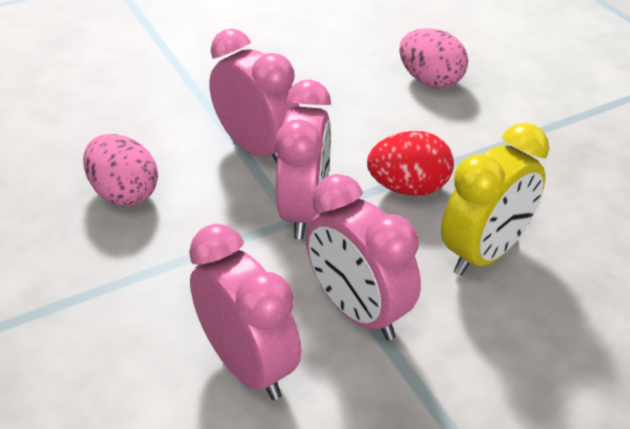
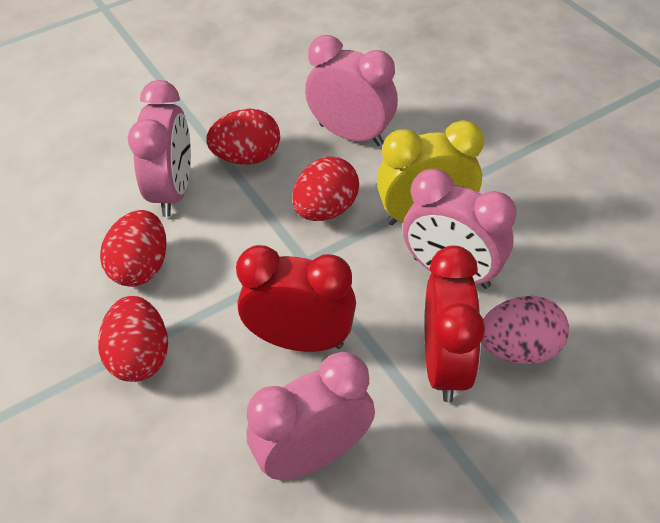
pink egg: [83,134,158,206] [399,28,468,88] = 2 -> [481,296,569,364] = 1
red clock: none = 0 -> [236,245,356,352] [425,246,485,402] = 2
red egg: [367,131,454,196] = 1 -> [98,296,168,382] [100,210,167,287] [206,108,280,165] [292,157,359,221] = 4

